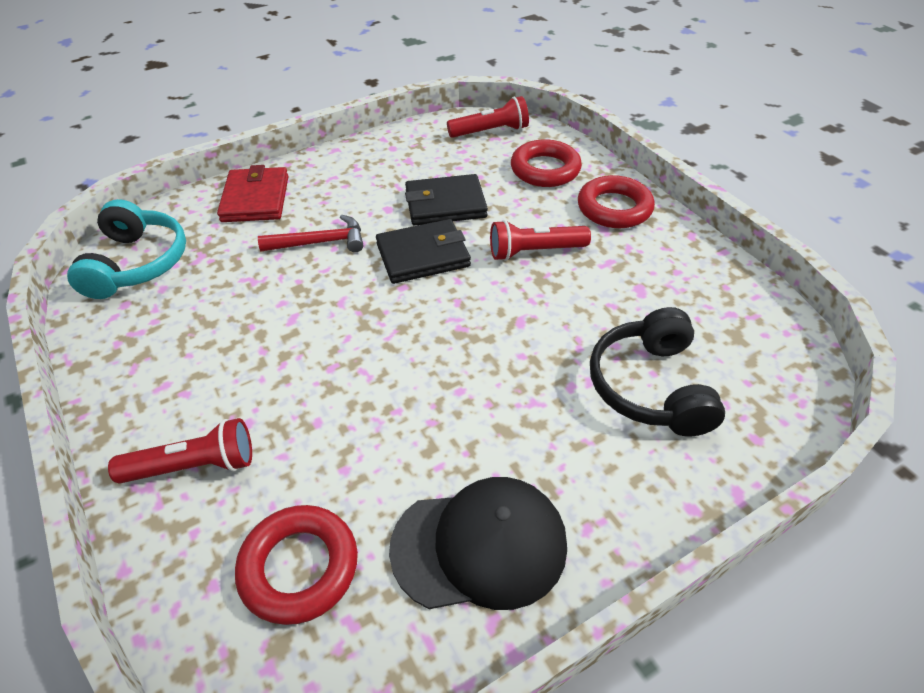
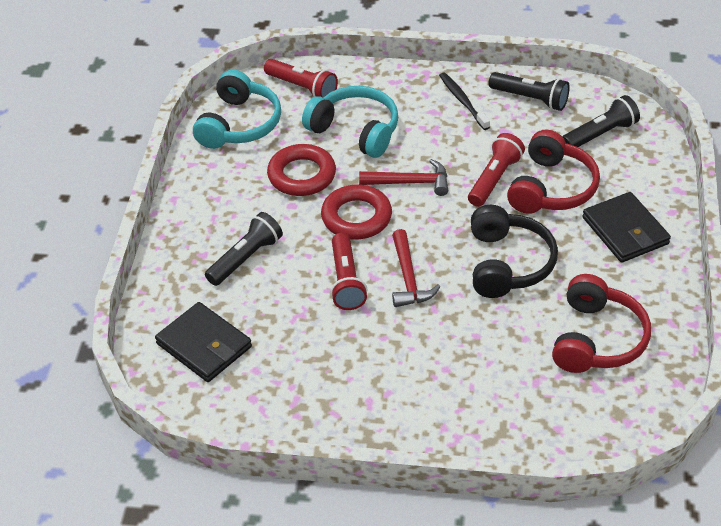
black cap: [389,477,567,610] = 1 -> none = 0
black flashlight: none = 0 -> [205,212,283,286] [489,72,570,111] [562,95,640,147] = 3
black toothbrush: none = 0 -> [439,73,490,130] = 1
red hammer: [258,215,364,252] = 1 -> [359,159,448,196] [392,229,440,307] = 2
red headphones: none = 0 -> [507,129,600,214] [552,274,651,373] = 2
red ring: [235,505,358,625] [511,139,582,187] [578,175,655,228] = 3 -> [267,144,336,196] [321,185,392,239] = 2
red wallet: [217,165,288,222] = 1 -> none = 0
turquoise headphones: [67,199,186,299] = 1 -> [193,70,281,149] [302,86,398,158] = 2

